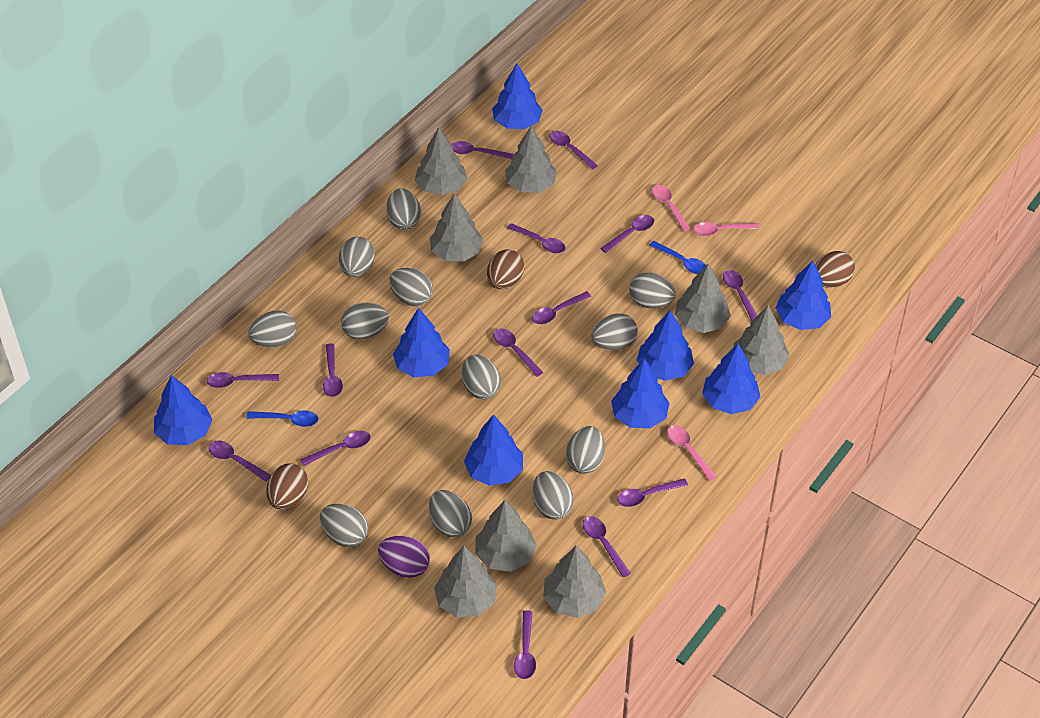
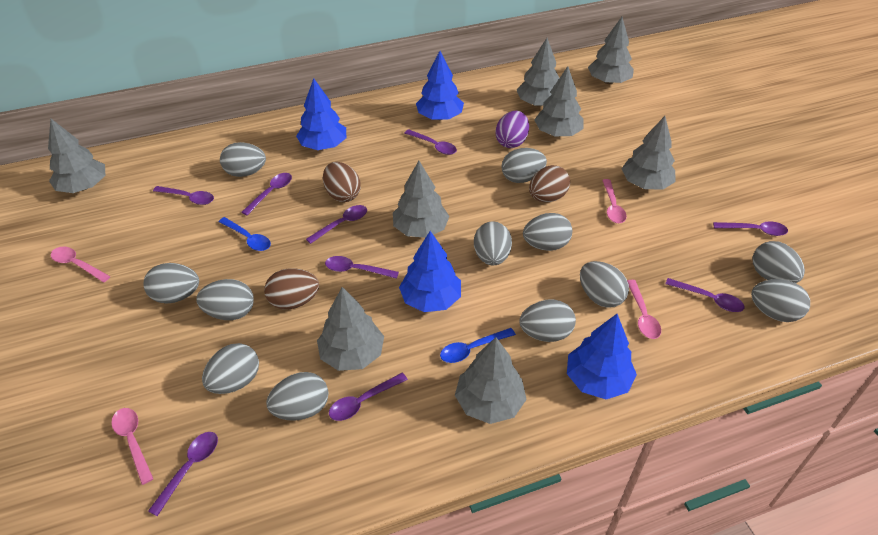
blue tree: [154,375,212,445] [393,308,450,377] [464,414,523,486] [492,63,543,129] [611,359,670,428] [637,311,694,381] [702,344,760,414] [776,261,831,330] = 8 -> [296,78,346,150] [399,231,461,312] [416,51,464,120] [567,314,637,399] = 4
pink spoon: [652,185,691,232] [667,425,717,481] [693,222,759,236] = 3 -> [51,247,110,282] [112,408,153,485] [602,179,627,223] [627,280,661,339] = 4
purple spoon: [207,372,279,388] [208,441,271,481] [300,431,371,466] [323,343,343,397] [451,141,513,159] [493,329,543,377] [507,223,566,253] [514,610,536,679] [532,291,591,324] [549,131,598,169] [583,516,631,577] [600,215,654,253] [617,478,688,507] [723,270,757,321] = 14 -> [148,432,218,516] [153,186,214,205] [242,173,292,215] [306,205,367,244] [325,256,399,279] [329,373,408,421] [405,129,457,155] [665,278,745,312] [713,221,788,236] = 9

